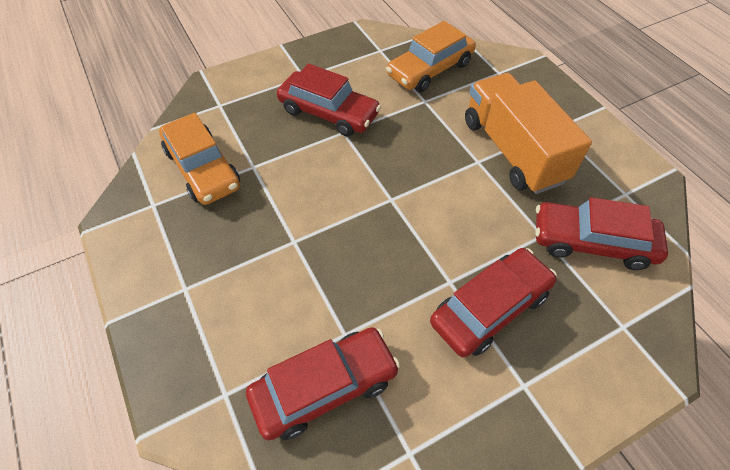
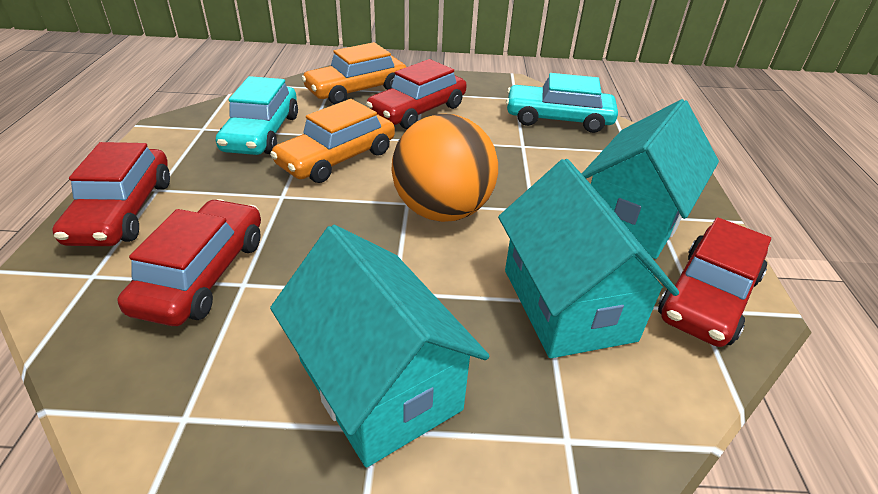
orange ball: none = 0 -> [392,114,498,222] = 1
orange truck: [465,73,592,194] = 1 -> none = 0
turquoise car: none = 0 -> [216,76,298,155] [506,73,618,133] = 2
turquoise house: none = 0 -> [270,225,489,467] [498,159,679,358] [582,99,719,259] = 3

